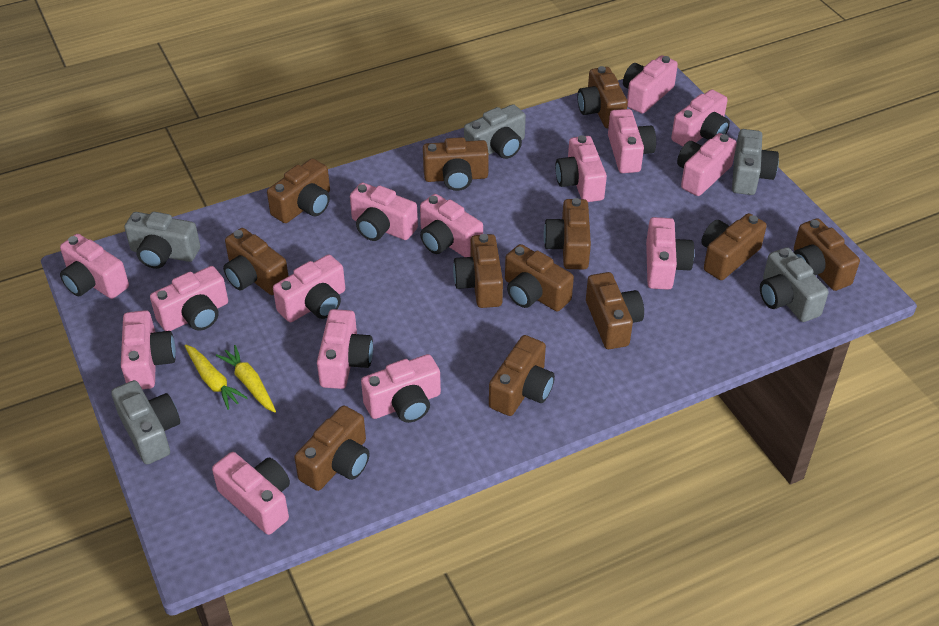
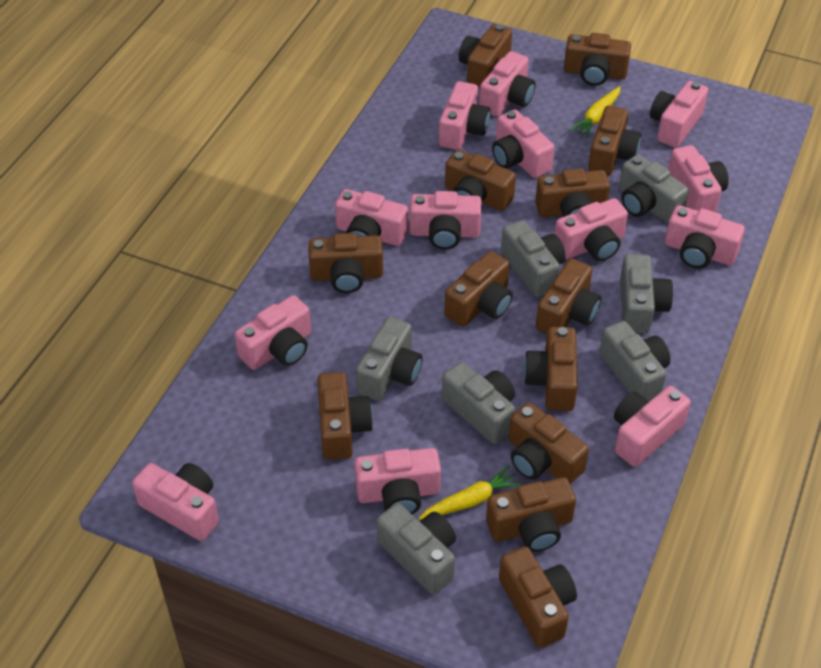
brown camera: [223,228,288,295] [267,158,330,223] [294,405,370,491] [423,137,489,191] [453,234,503,308] [489,335,555,416] [505,244,574,311] [544,198,591,269] [577,66,628,128] [586,272,644,349] [701,213,767,280] [794,218,860,291] = 12 -> [308,233,383,293] [317,372,373,460] [444,251,513,327] [445,150,516,211] [459,24,512,87] [486,477,576,552] [499,546,577,648] [508,402,589,484] [524,327,578,411] [535,168,610,217] [536,258,601,334] [564,33,631,86] [588,105,641,176] = 13
grey camera: [111,380,180,464] [124,212,200,269] [464,104,526,159] [732,129,779,195] [760,247,829,322] = 5 -> [356,317,423,401] [377,503,456,594] [442,362,515,444] [501,220,566,297] [599,321,671,402] [619,154,689,223] [620,254,673,333] = 7
pink camera: [60,234,129,299] [121,310,176,389] [150,266,228,331] [212,452,290,535] [273,254,345,322] [317,309,373,389] [350,183,418,241] [361,354,441,423] [420,194,483,257] [555,135,607,202] [608,109,656,173] [623,55,678,114] [646,217,695,290] [671,89,730,146] [677,133,737,196] = 15 -> [132,463,219,541] [235,295,311,370] [335,189,408,246] [354,448,441,514] [410,191,482,250] [439,81,490,150] [479,51,536,117] [492,110,554,178] [555,198,628,261] [614,386,691,467] [650,81,708,148] [665,205,745,268] [668,145,729,212] = 13

